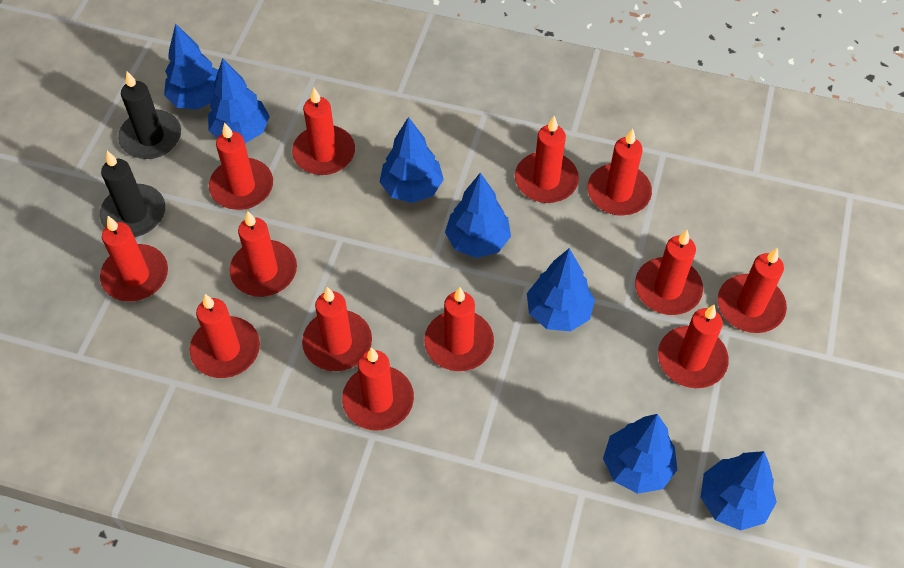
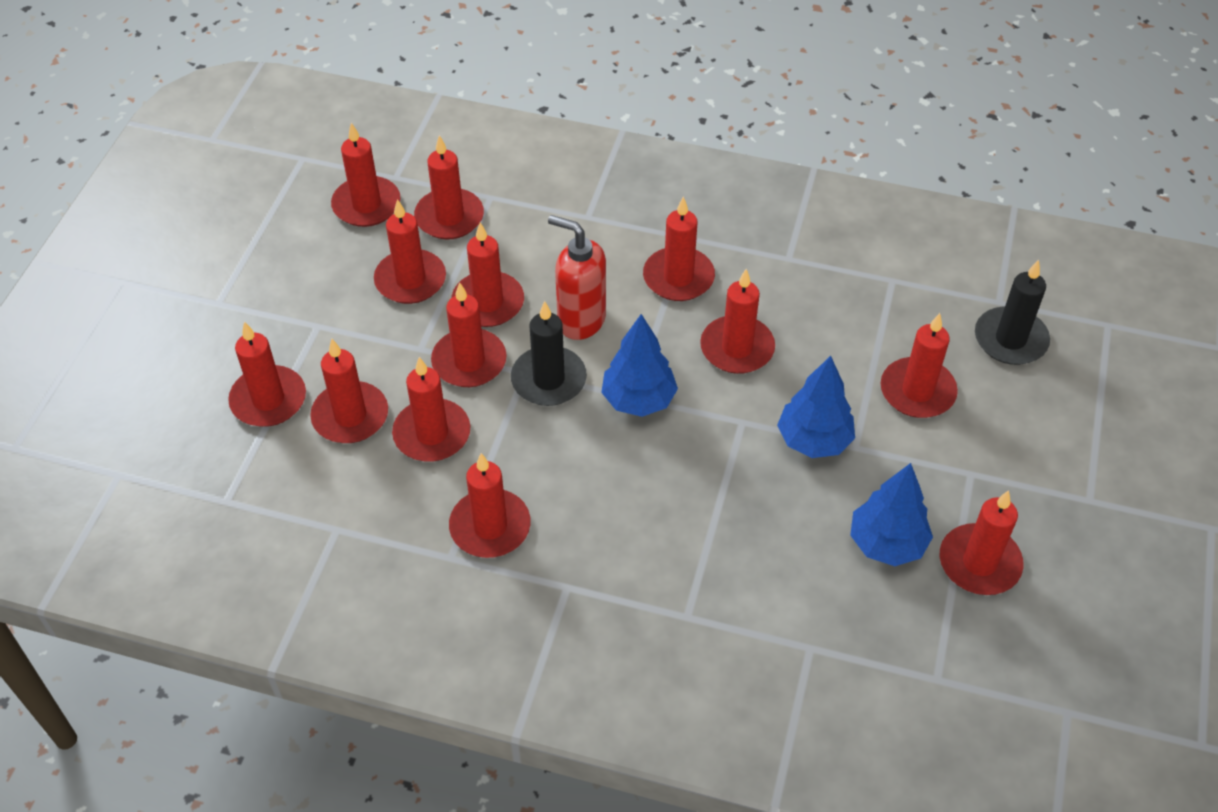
blue tree: [164,23,218,110] [208,58,270,143] [380,117,444,203] [445,173,511,258] [527,248,595,331] [603,414,677,494] [701,451,777,530] = 7 -> [601,314,678,417] [777,356,855,458] [850,463,933,566] = 3
red soap dispenser: none = 0 -> [548,215,606,340] = 1

